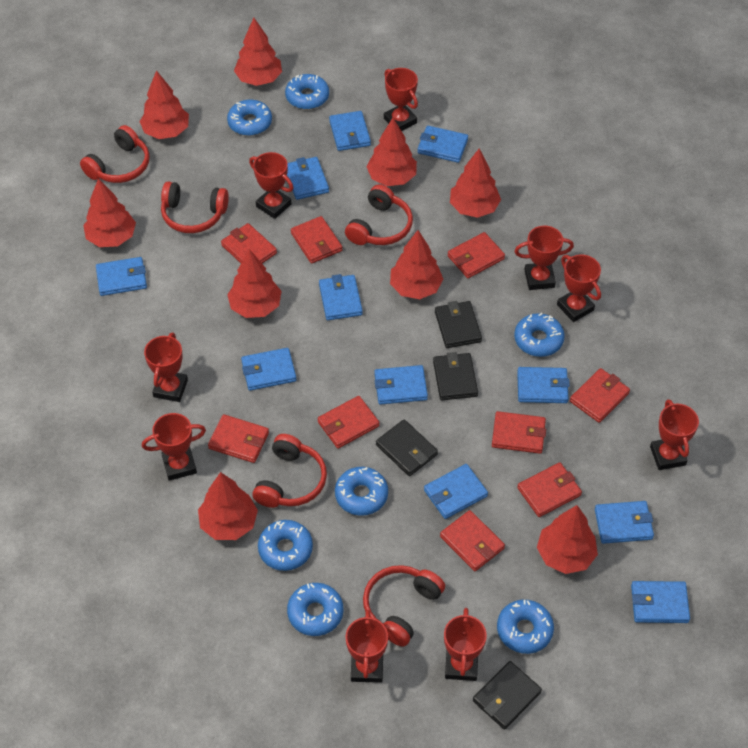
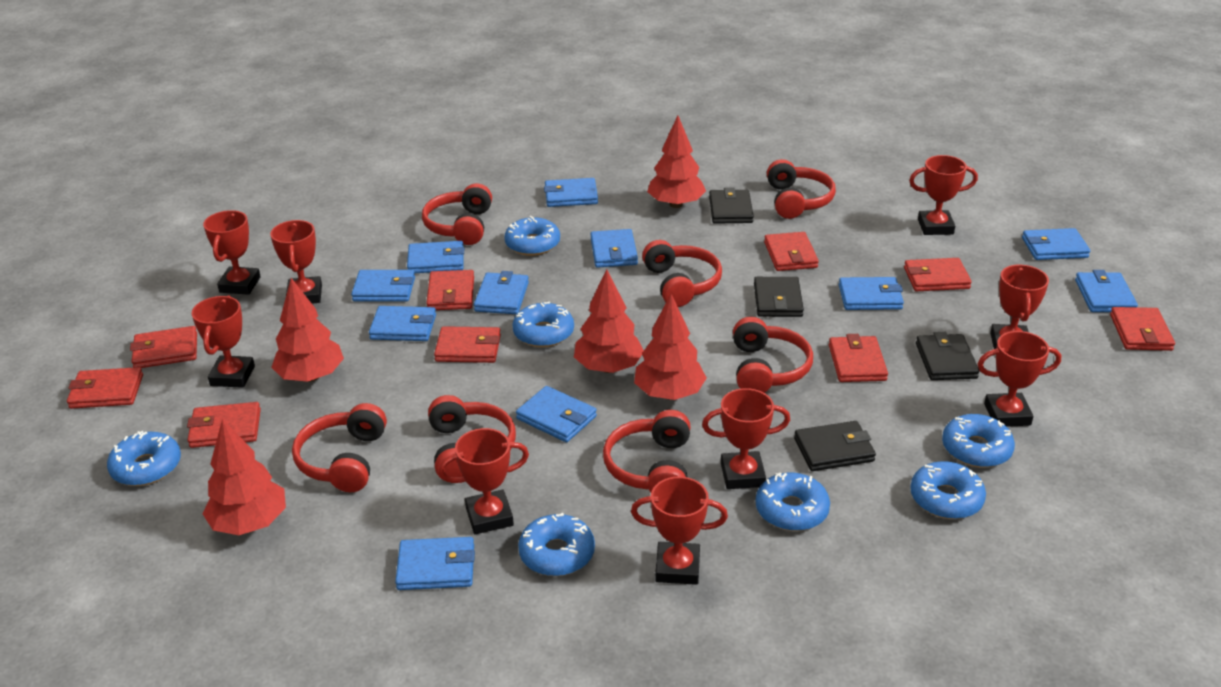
red headphones: [80,125,150,183] [161,181,229,233] [253,434,327,508] [345,184,413,245] [363,565,445,647] = 5 -> [292,403,387,492] [422,183,492,245] [428,395,516,482] [603,410,690,493] [642,240,722,307] [733,317,813,393] [767,159,836,219] = 7
red tree: [83,179,136,247] [139,70,189,139] [198,472,258,540] [227,249,282,318] [234,18,282,86] [366,118,417,186] [390,230,443,299] [450,148,501,218] [537,505,598,574] = 9 -> [202,419,286,535] [271,278,344,382] [574,269,644,373] [634,294,707,400] [647,116,706,208] = 5

